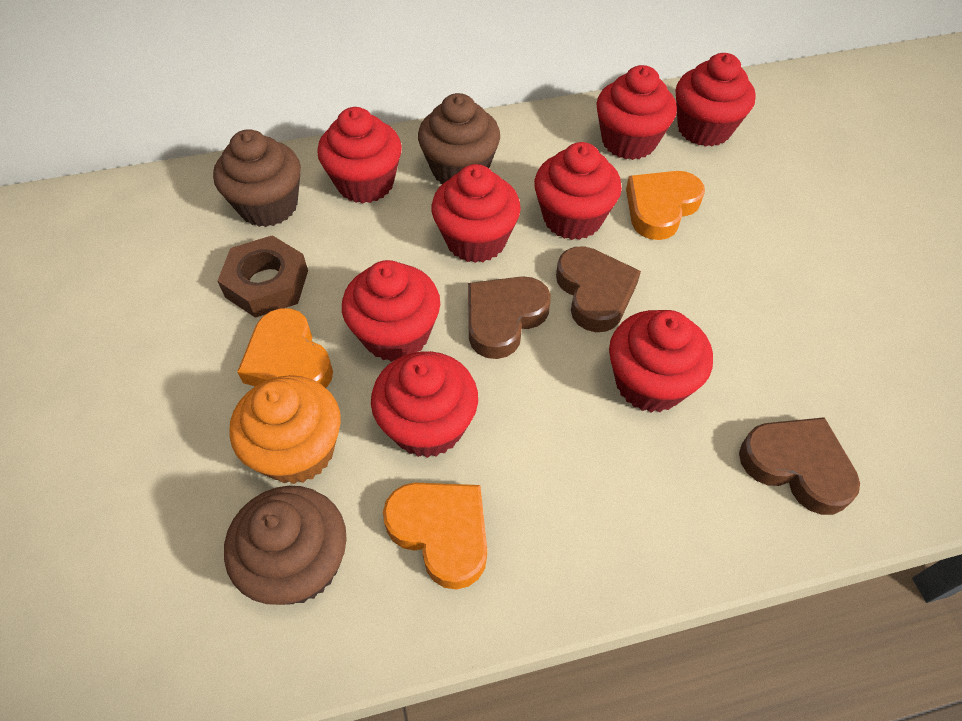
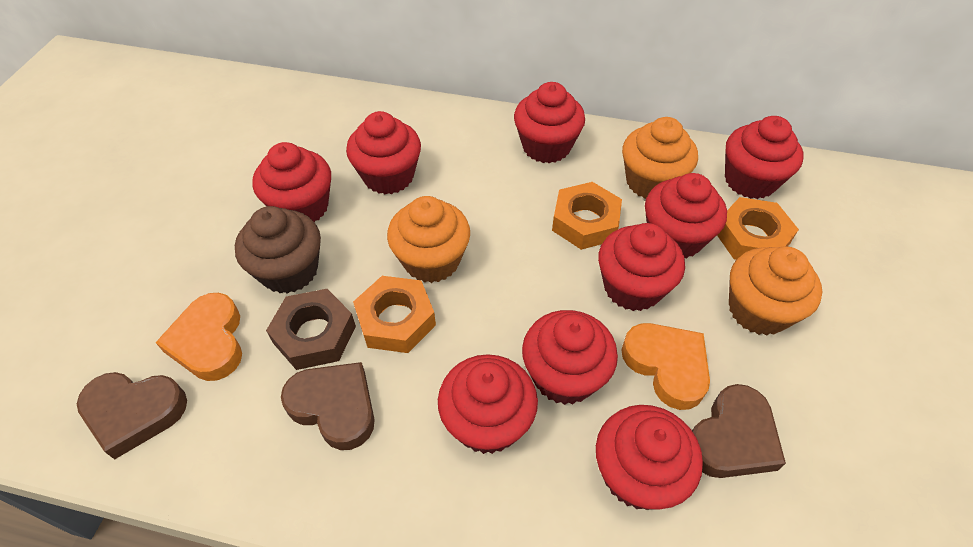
brown cupcake: [213,129,301,227] [224,486,347,605] [418,93,500,184] = 3 -> [235,206,321,294] = 1
orange cupcake: [229,375,341,484] = 1 -> [387,196,470,283] [622,117,698,199] [729,246,822,336] = 3
orange heart: [237,308,333,388] [383,483,487,590] [626,171,705,240] = 3 -> [155,293,242,381] [621,323,710,410] = 2
orange nut: none = 0 -> [353,276,436,353] [552,182,622,250] [717,197,799,260] = 3
red cupcake: [317,107,402,203] [342,260,440,362] [371,351,478,458] [431,164,521,263] [534,142,622,240] [596,65,677,160] [609,310,713,412] [676,53,756,147] = 8 -> [252,142,331,222] [346,111,421,194] [438,354,538,454] [514,82,585,163] [522,310,618,405] [596,405,703,510] [598,223,685,311] [645,173,727,258] [725,116,804,199] = 9

